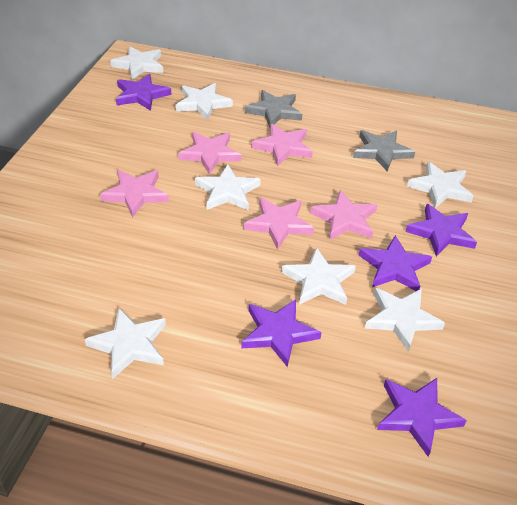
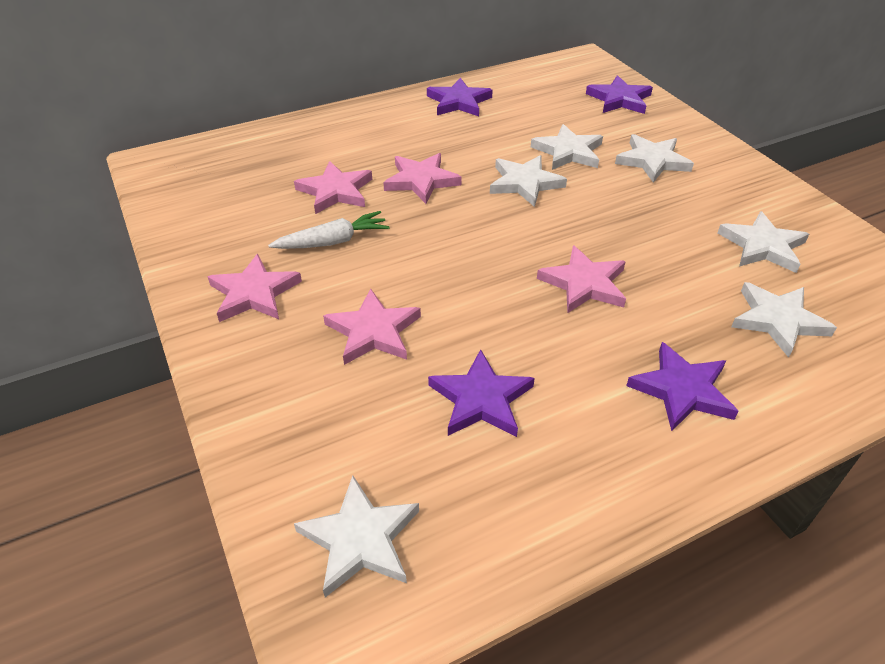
grey star: [245,90,302,128] [353,130,415,172] = 2 -> none = 0
purple star: [116,74,171,111] [241,299,322,367] [359,235,432,291] [377,378,467,457] [405,204,477,257] = 5 -> [427,78,493,116] [428,349,535,437] [586,75,653,114] [626,342,739,431] = 4
white carrot: none = 0 -> [268,211,390,249] = 1
white star: [85,308,166,379] [110,46,164,80] [176,83,233,120] [195,164,261,211] [282,247,356,305] [365,288,445,352] [407,162,473,208] = 7 -> [294,476,419,598] [490,155,567,207] [531,124,603,170] [615,134,694,183] [718,211,809,273] [731,282,837,358] = 6

